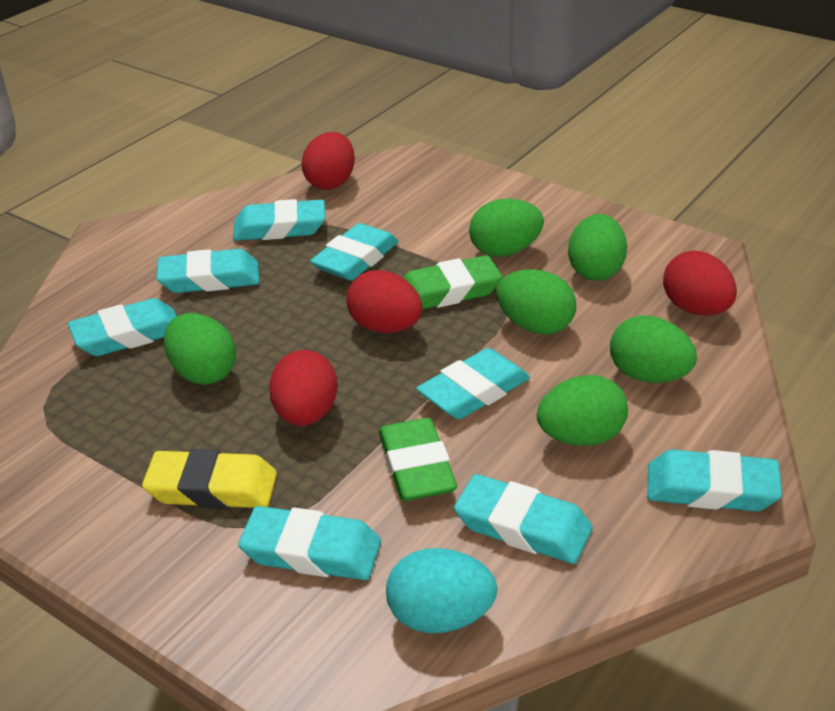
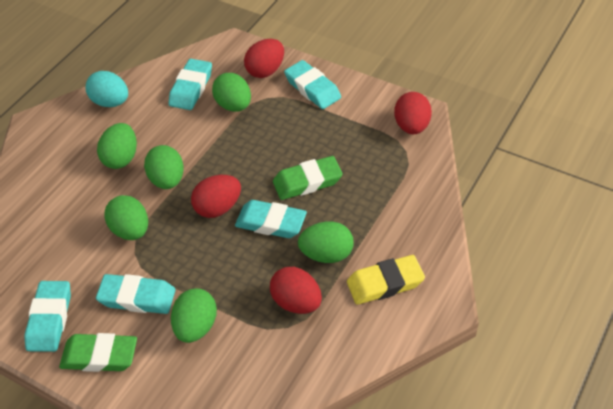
turquoise eraser: [68,298,177,356] [156,249,260,293] [233,199,325,241] [238,506,381,580] [310,223,399,280] [416,348,530,419] [454,474,593,564] [647,449,782,511] = 8 -> [24,281,71,352] [96,274,175,314] [168,59,212,110] [235,200,307,238] [284,60,341,109] = 5

